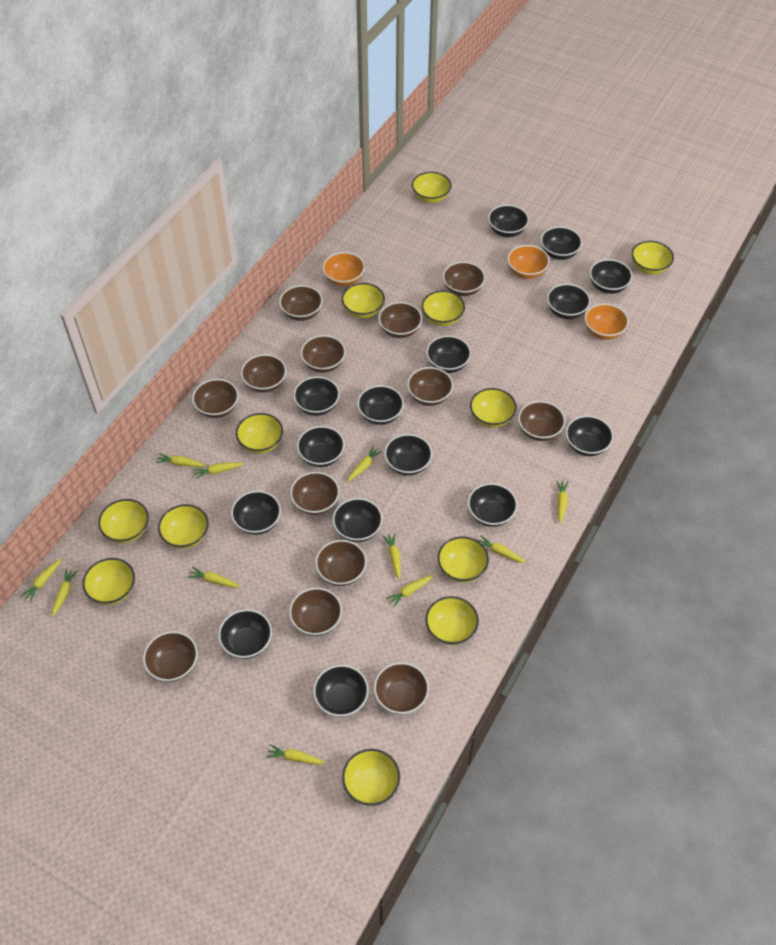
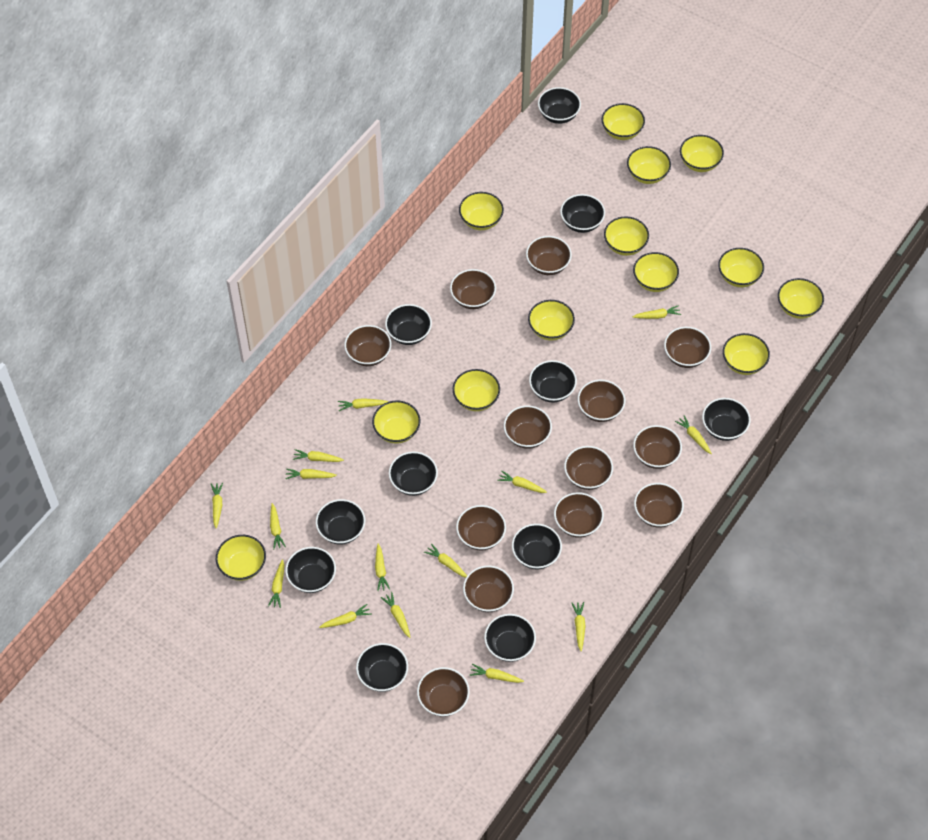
black bowl: [218,609,272,659] [231,491,281,535] [293,377,340,416] [297,426,345,467] [313,665,369,717] [333,498,383,542] [357,385,404,425] [384,434,432,476] [426,336,471,373] [468,483,517,527] [488,205,529,237] [541,226,582,260] [547,284,590,319] [566,416,613,456] [590,259,632,294] = 15 -> [285,547,336,593] [316,499,365,545] [356,643,408,692] [385,304,432,345] [389,452,438,496] [484,614,536,662] [512,524,562,569] [529,360,577,403] [538,87,581,124] [560,194,605,233] [702,398,751,441] = 11
orange bowl: [323,252,365,286] [507,245,550,279] [585,303,629,340] = 3 -> none = 0
yellow bowl: [83,558,135,605] [98,499,149,543] [158,504,209,549] [236,413,283,454] [342,283,385,318] [342,749,400,806] [412,172,451,203] [422,290,465,326] [425,596,479,645] [438,537,489,582] [470,388,517,428] [632,241,674,275] = 12 -> [216,535,266,581] [372,401,421,444] [453,369,500,411] [459,192,504,230] [528,300,575,341] [602,103,645,140] [604,216,649,256] [627,146,671,184] [633,252,679,292] [680,135,724,172] [718,248,764,287] [723,333,770,375] [778,278,824,319] = 13
yellow carrot: [21,558,61,602] [52,569,78,617] [156,453,206,467] [187,567,240,588] [193,462,244,479] [266,744,325,765] [347,446,383,482] [383,533,401,580] [386,575,434,607] [478,535,525,563] [556,480,569,524] = 11 -> [211,483,223,529] [268,559,284,608] [270,503,286,549] [285,469,337,479] [293,449,344,462] [319,604,372,628] [338,398,388,411] [375,544,390,591] [381,592,411,638] [424,544,467,578] [469,664,524,683] [497,470,547,493] [572,602,586,651] [633,305,681,319] [675,416,712,454] = 15

